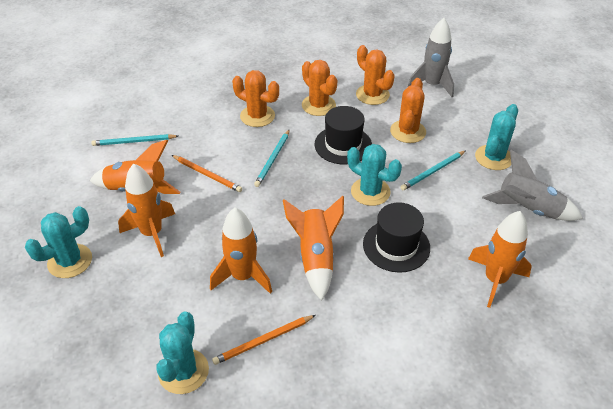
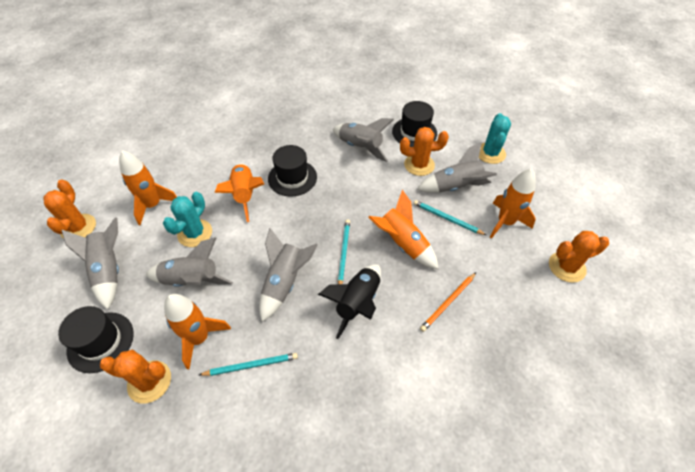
black hat: [314,106,372,165] [363,202,430,273] = 2 -> [58,306,134,373] [268,145,317,197] [392,101,437,147] = 3
black rocket: none = 0 -> [318,264,381,339] = 1
grey rocket: [407,18,454,97] [482,150,583,221] = 2 -> [61,217,119,310] [146,237,233,287] [259,228,318,322] [333,118,394,162] [417,142,497,193] = 5
orange pencil: [172,155,242,192] [212,315,316,365] = 2 -> [420,272,476,332] = 1
turquoise cactus: [25,206,92,278] [156,312,209,394] [347,144,402,206] [475,104,518,170] = 4 -> [163,192,212,247] [479,113,511,164] = 2

